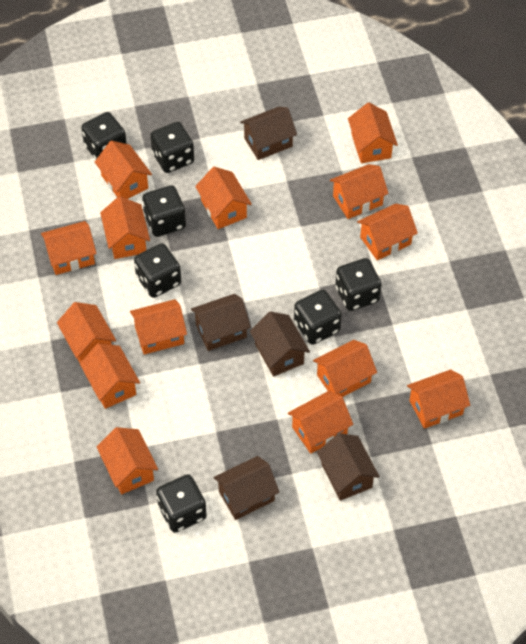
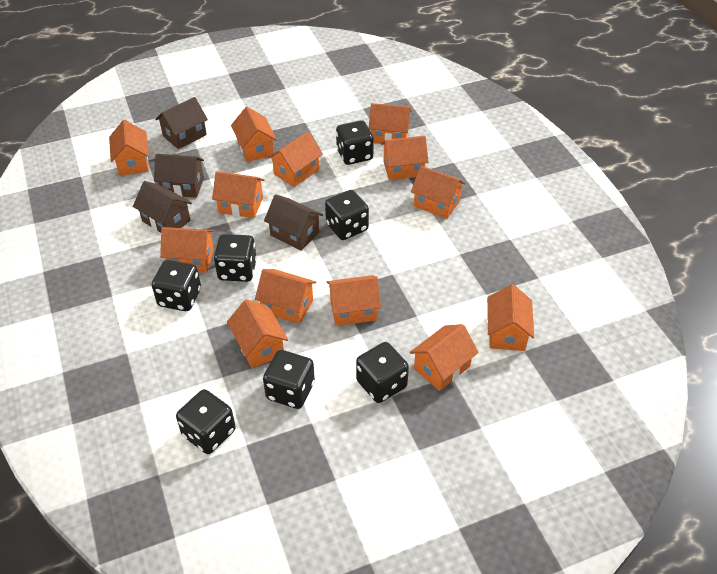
brown house: [191,294,251,351] [213,456,280,520] [240,107,297,160] [250,311,310,377] [317,433,380,501] = 5 -> [133,181,192,233] [154,154,204,198] [155,97,208,149] [264,194,323,251] = 4
orange house: [41,221,97,275] [57,302,116,363] [80,343,140,409] [95,141,152,199] [97,427,158,494] [100,196,150,259] [130,299,187,355] [195,167,252,229] [288,391,353,454] [313,340,377,397] [330,164,389,219] [348,103,398,163] [357,204,418,260] [407,369,470,429] = 14 -> [109,120,149,176] [160,227,214,273] [212,171,264,218] [227,299,288,368] [231,107,277,162] [255,269,316,324] [268,132,323,187] [327,275,381,326] [369,103,412,144] [381,136,429,180] [410,324,479,391] [411,166,466,219] [487,284,534,351] = 13

